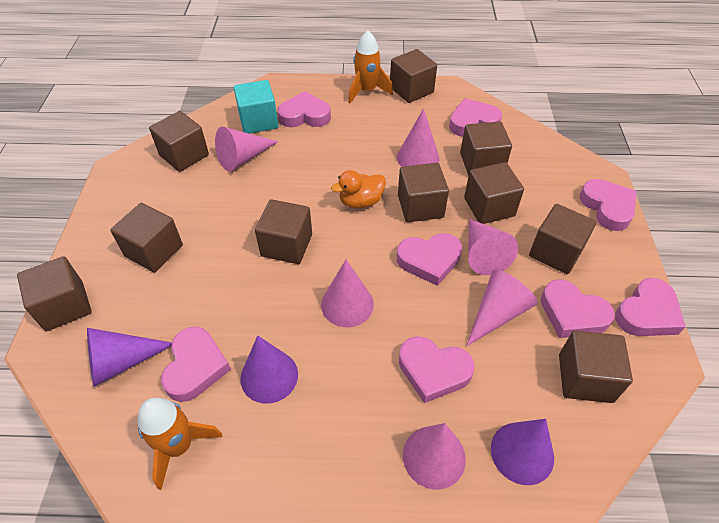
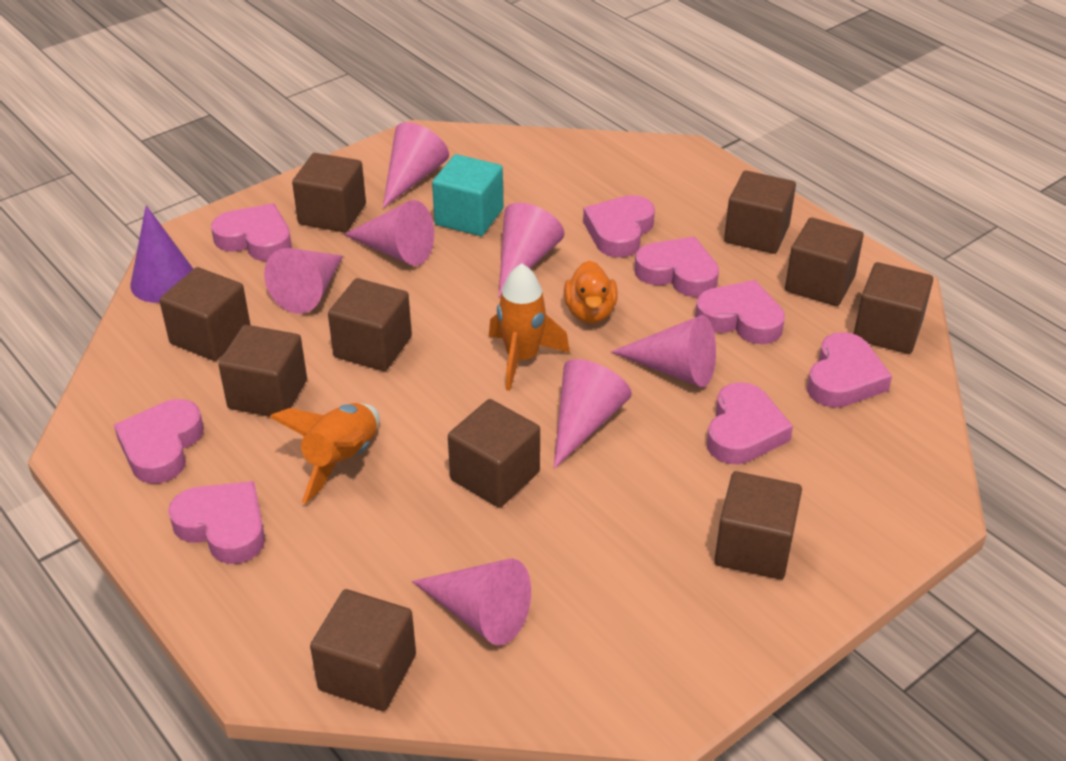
pink cone: [215,127,279,172] [321,260,374,327] [397,108,440,167] [403,423,466,490] [466,269,538,346] [468,219,518,275] = 6 -> [264,248,343,314] [343,200,434,266] [383,122,449,208] [412,559,531,646] [499,203,565,297] [554,359,632,469] [611,315,716,387] = 7
purple cone: [87,328,172,387] [240,335,298,404] [491,419,554,485] = 3 -> [131,205,193,303] = 1

